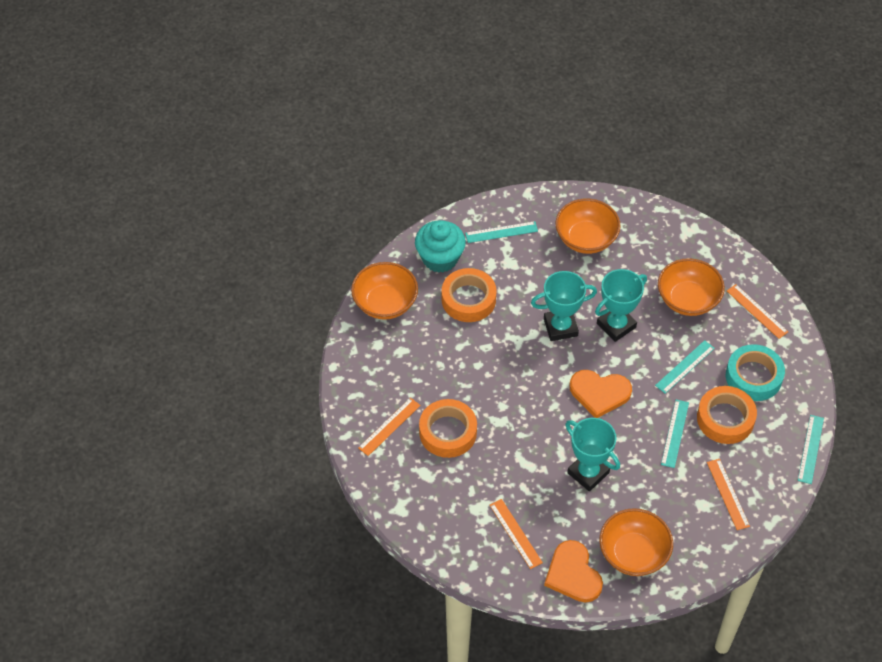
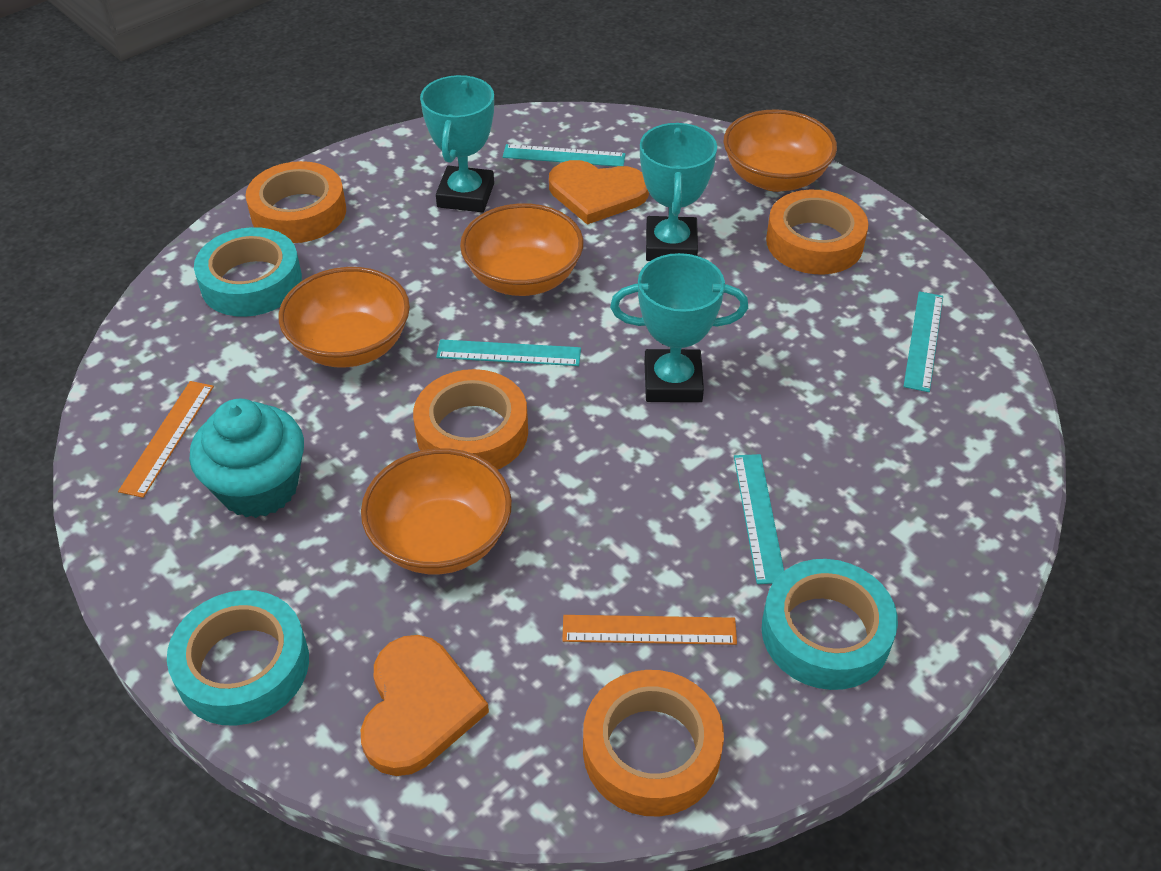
orange ruler: [358,398,421,456] [490,499,543,569] [707,459,750,530] [727,284,788,339] = 4 -> [118,381,214,498] [562,615,737,645] = 2
orange tape: [419,399,477,458] [442,268,497,322] [697,386,757,444] = 3 -> [246,161,346,243] [413,369,528,470] [583,670,724,816] [766,190,868,274] = 4
turquoise tape: [726,344,785,401] = 1 -> [167,590,309,726] [194,227,302,317] [761,559,898,690] = 3

